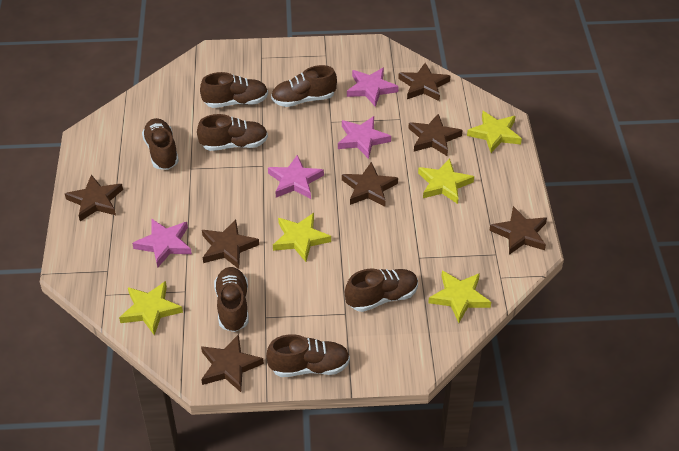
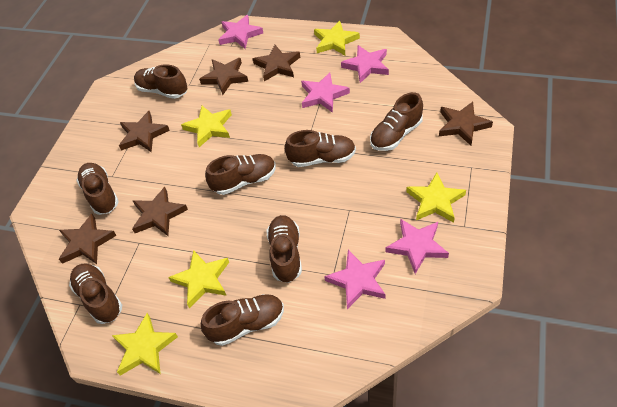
brown shoe: [142,118,179,170] [197,114,268,151] [200,72,268,108] [214,267,249,332] [266,334,350,377] [271,65,337,107] [345,269,418,312] = 7 -> [69,263,122,324] [77,163,119,215] [134,64,188,99] [201,294,284,346] [205,154,276,195] [267,215,302,283] [285,130,356,167] [370,92,423,151] = 8
brown star: [65,175,123,221] [201,334,264,392] [202,219,259,269] [342,162,398,207] [398,63,450,101] [408,114,463,156] [489,206,547,255] = 7 -> [59,214,117,264] [119,111,170,152] [132,187,188,236] [199,58,248,95] [253,45,300,81] [439,102,493,146] = 6
pink star: [132,219,192,267] [268,155,324,199] [338,116,391,159] [347,67,399,107] = 4 -> [218,15,263,49] [301,72,350,113] [324,250,385,309] [341,45,389,83] [386,219,449,274] = 5

